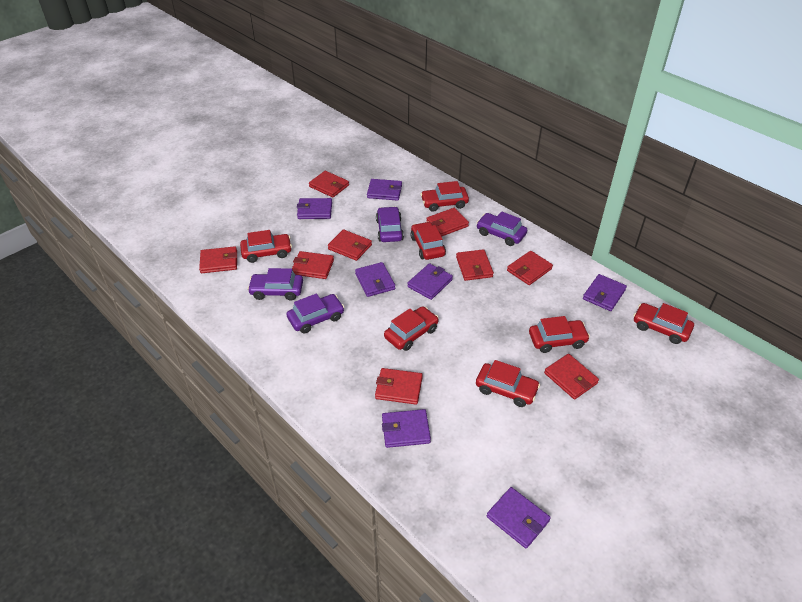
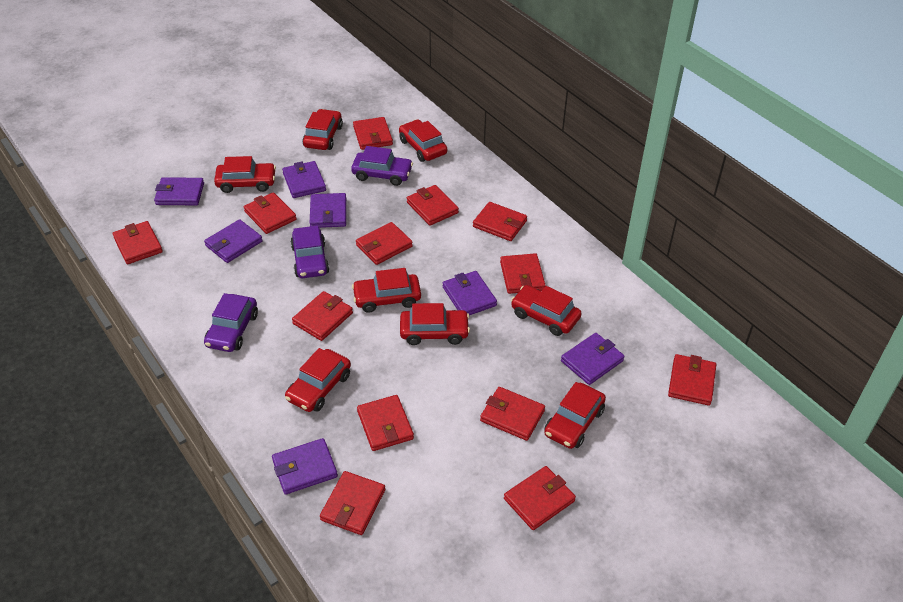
purple car: [247,268,303,301] [287,294,344,333] [376,207,404,242] [477,211,527,246] = 4 -> [204,293,258,352] [290,226,329,278] [351,146,413,186] = 3
red car: [240,230,292,263] [384,306,439,351] [410,222,446,260] [421,181,469,212] [476,360,540,407] [529,316,590,353] [633,303,694,344] = 7 -> [214,156,276,193] [285,348,351,412] [303,109,343,150] [352,268,421,313] [399,119,447,162] [400,303,470,345] [511,285,582,336] [544,382,606,449] = 8
red wallet: [199,246,237,273] [292,251,334,279] [309,171,349,198] [328,229,372,261] [375,368,423,405] [426,208,469,237] [456,249,494,281] [507,251,553,285] [544,354,599,399] = 9 -> [113,221,163,264] [244,192,297,234] [292,291,353,341] [320,471,385,535] [353,117,393,150] [356,222,413,265] [357,395,414,451] [407,185,459,226] [473,202,527,241] [480,387,545,441] [500,253,546,294] [504,466,576,530] [668,354,716,406] = 13

